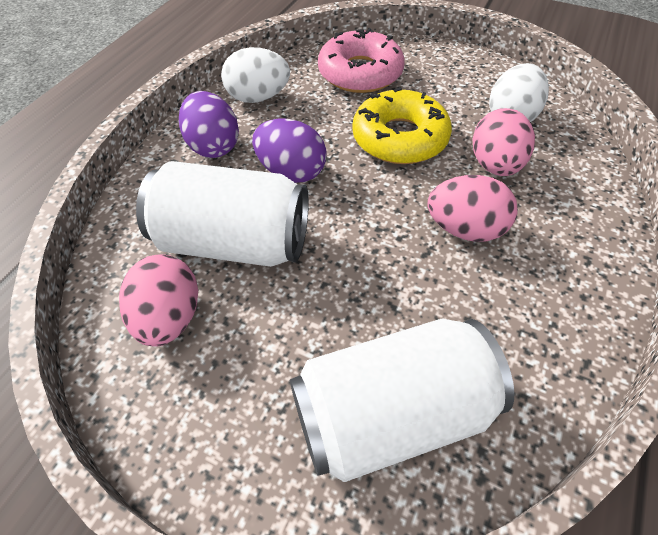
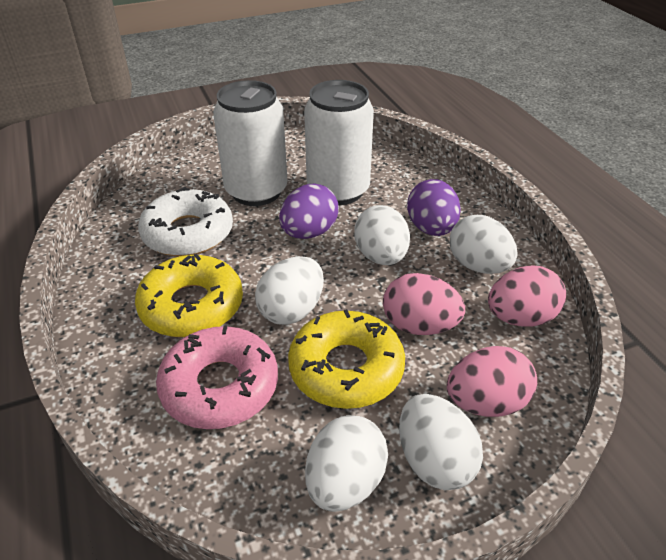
white donut: none = 0 -> [138,187,233,257] = 1
white egg: [221,47,290,103] [489,63,549,122] = 2 -> [255,256,324,325] [305,415,388,512] [354,205,410,265] [399,394,483,490] [450,215,518,274] = 5
yellow donut: [352,87,452,164] = 1 -> [135,254,243,337] [288,309,405,409] = 2

